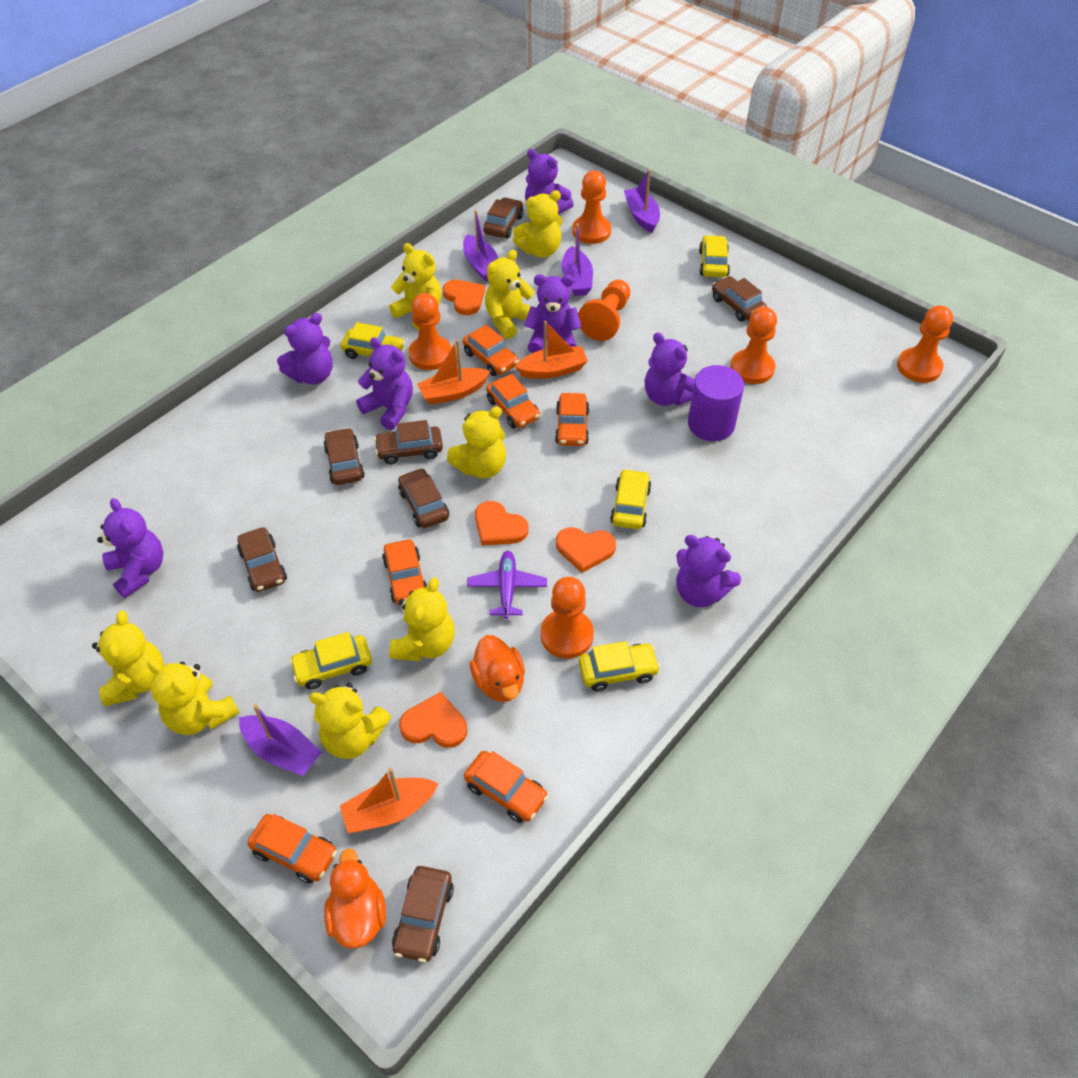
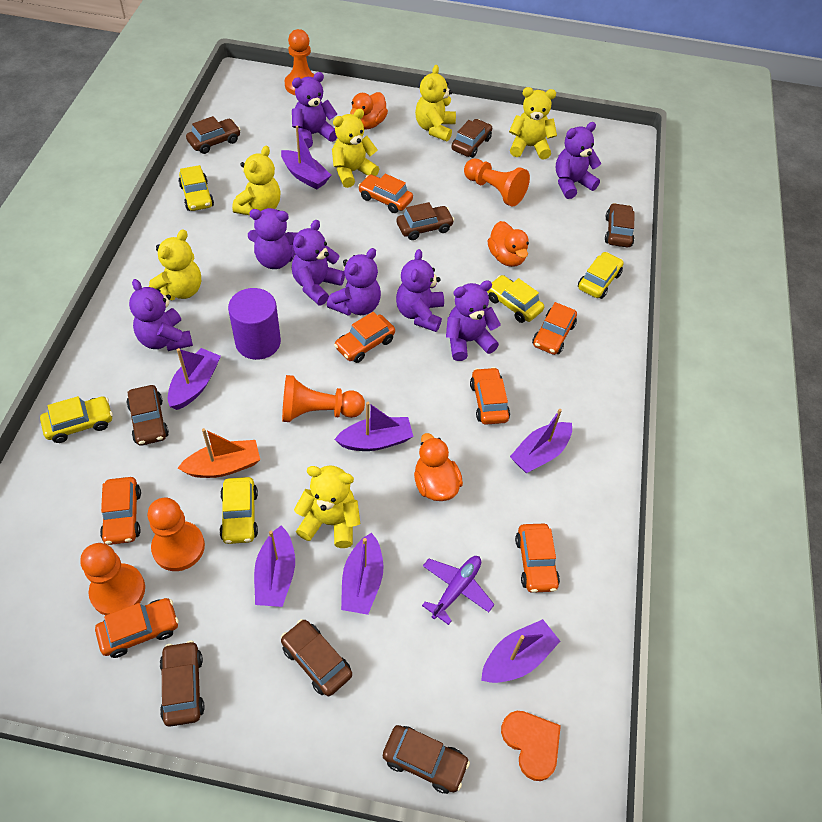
brown car: [237,527,287,592] [323,428,365,485] [374,420,443,464] [392,866,454,962] [398,468,449,528] [483,197,524,238] [712,276,767,322] = 7 -> [126,385,169,446] [160,641,205,727] [186,116,241,154] [281,619,352,696] [383,725,470,794] [397,202,454,240] [451,119,492,158] [605,203,635,247] = 8
orange boat: [340,768,439,833] [417,340,490,405] [515,321,588,379] = 3 -> [178,428,260,478] = 1
orange car: [247,814,337,883] [382,539,428,605] [463,325,518,376] [464,751,548,823] [486,374,540,428] [555,393,589,446] = 6 -> [95,598,179,658] [100,477,141,545] [334,312,395,363] [358,174,413,213] [470,367,510,425] [515,524,560,593] [532,302,577,355] = 7
orange duck: [324,848,386,948] [470,635,525,702] = 2 -> [350,92,388,129] [414,433,463,501] [488,221,529,267] = 3
orange heart: [399,692,467,748] [442,280,485,315] [475,501,529,546] [556,527,616,573] = 4 -> [501,711,561,781] = 1
orange pawn: [408,293,452,370] [540,577,594,659] [572,171,611,244] [578,280,630,341] [731,307,777,384] [897,305,953,383] = 6 -> [80,543,145,615] [148,498,205,571] [282,375,365,422] [285,29,315,95] [464,159,530,207] = 5
purple boat: [239,704,322,776] [463,210,498,282] [562,223,593,296] [624,169,660,233] = 4 -> [168,348,221,410] [254,526,295,607] [281,126,331,189] [334,402,414,451] [341,533,384,615] [481,619,560,683] [510,409,572,473] = 7
purple teddy bear: [97,498,163,598] [277,313,333,385] [356,337,413,430] [524,274,582,353] [525,149,574,214] [644,332,695,406] [676,535,741,607] = 7 -> [129,279,193,351] [248,208,297,269] [292,72,337,148] [292,220,345,305] [327,248,381,316] [396,249,444,332] [446,280,501,361] [556,122,601,199] = 8
yellow teddy bear: [92,611,164,706] [148,661,240,735] [309,683,391,759] [389,243,442,330] [389,578,455,661] [447,406,506,479] [485,250,535,339] [513,190,563,258] = 8 -> [149,229,201,300] [232,146,281,215] [294,465,360,548] [332,109,379,188] [415,65,456,141] [509,87,557,160] = 6

